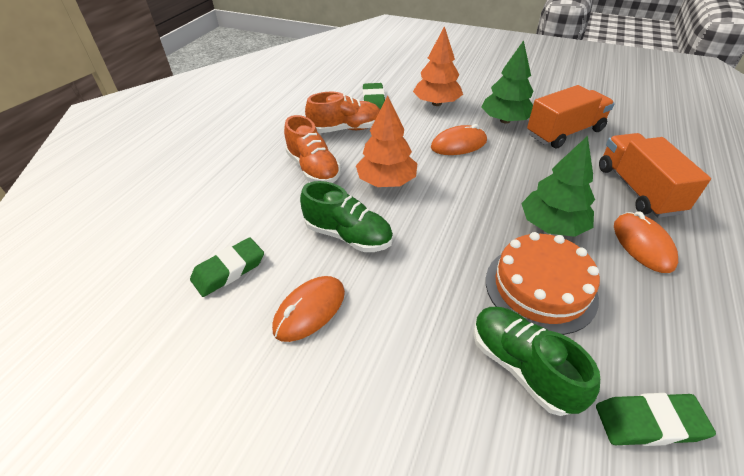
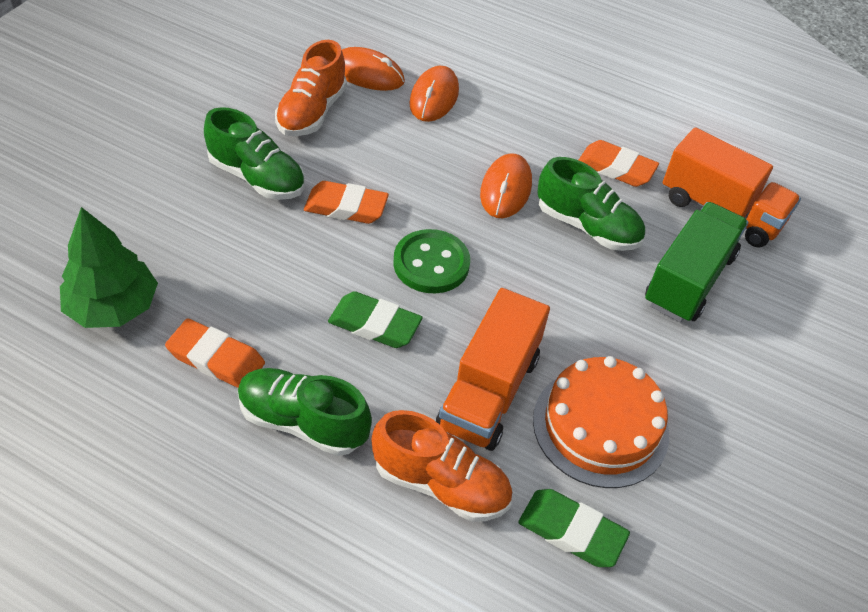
green button: none = 0 -> [393,229,470,293] = 1
green eraser: [190,237,264,297] [363,83,385,109] [596,393,716,446] = 3 -> [328,291,423,348] [519,489,630,567] = 2
green shoe: [300,181,393,252] [473,307,600,416] = 2 -> [204,107,305,200] [238,368,372,456] [537,157,645,251] = 3
green tree: [481,40,533,123] [521,136,595,237] = 2 -> [60,207,158,328] = 1
green truck: none = 0 -> [645,202,748,322] = 1
orange eraser: none = 0 -> [165,319,265,388] [304,181,389,224] [579,140,659,187] = 3
orange tree: [356,96,417,187] [413,26,463,106] = 2 -> none = 0

